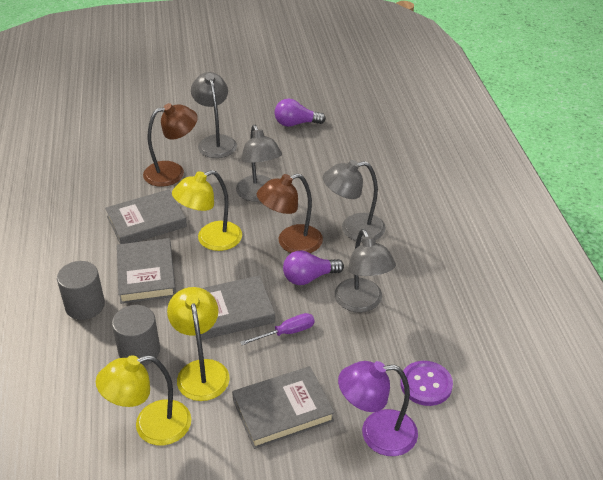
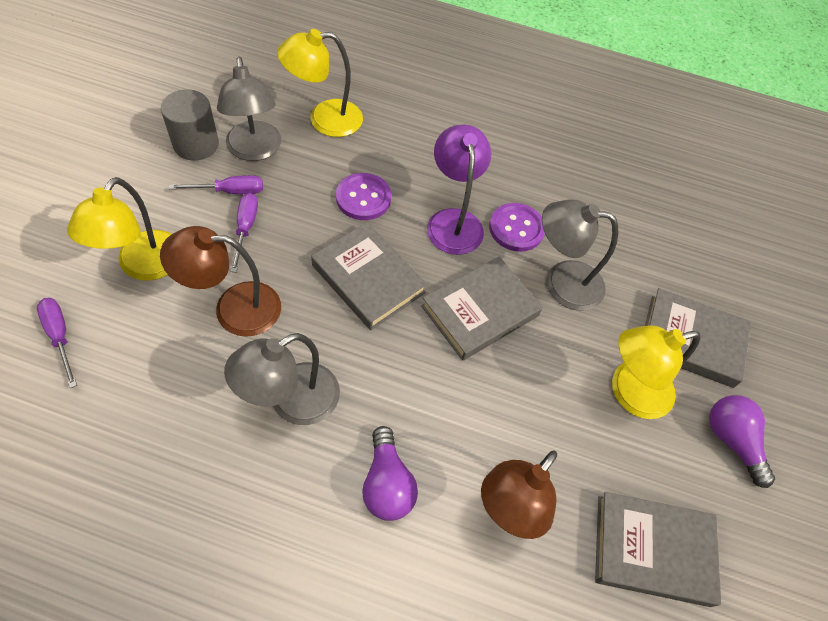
grey cylinder: [57,261,105,320] [112,305,160,366] = 2 -> [161,89,219,160] = 1
grey lamp: [191,72,237,158] [236,125,282,202] [323,160,386,242] [335,229,396,313] = 4 -> [217,57,281,161] [224,333,340,425] [542,200,618,311] = 3
purple button: [400,361,453,406] = 1 -> [336,173,391,220] [489,203,545,252] = 2
purple screwdriver: [240,313,315,345] = 1 -> [37,298,77,388] [169,175,263,194] [230,193,258,272] = 3

